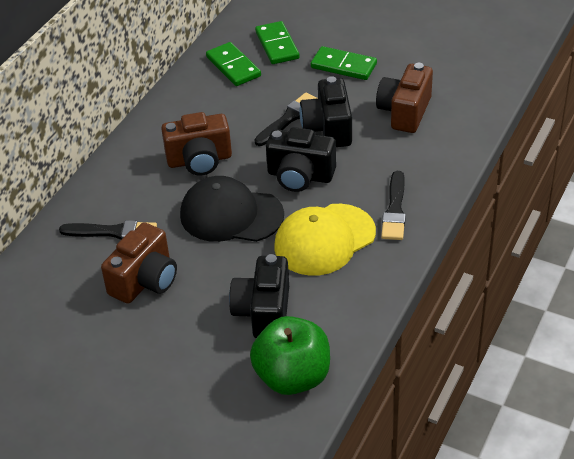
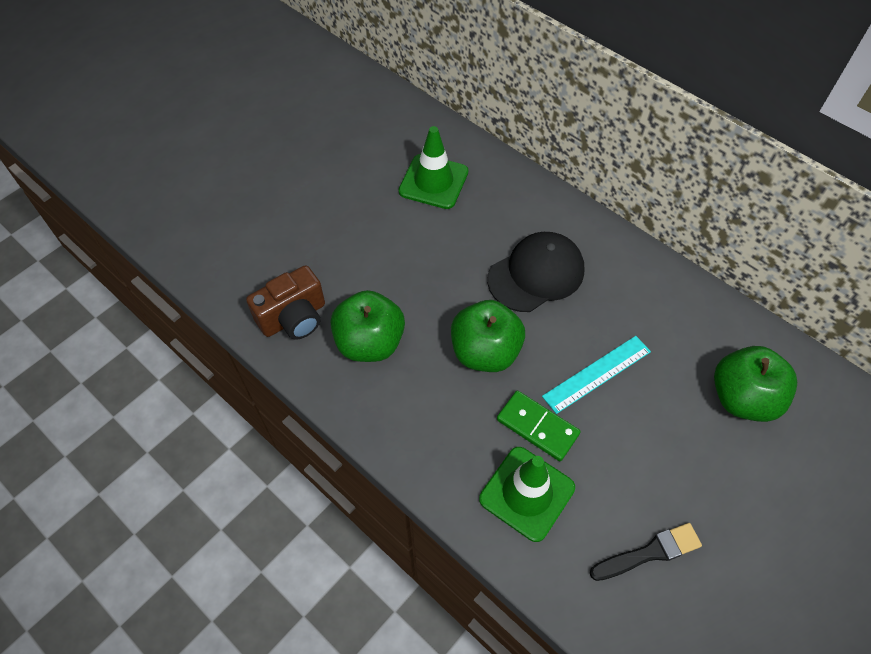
black brush: [59,220,157,240] [255,92,317,146] [381,171,406,240] = 3 -> [590,523,702,581] = 1
black camera: [229,254,289,338] [266,127,336,192] [300,76,352,147] = 3 -> none = 0
brown camera: [101,222,177,304] [161,112,232,176] [376,63,433,133] = 3 -> [246,265,325,340] = 1
green apple: [250,316,330,395] = 1 -> [330,290,405,362] [451,300,525,372] [714,346,797,422] = 3
green domino: [206,42,261,86] [255,21,300,64] [311,46,377,80] = 3 -> [497,391,581,461] = 1
green traffic cone: none = 0 -> [398,126,468,209] [479,447,575,542] = 2
turquoise ruler: none = 0 -> [542,336,651,414] = 1
yellow cap: [274,204,376,276] = 1 -> none = 0

